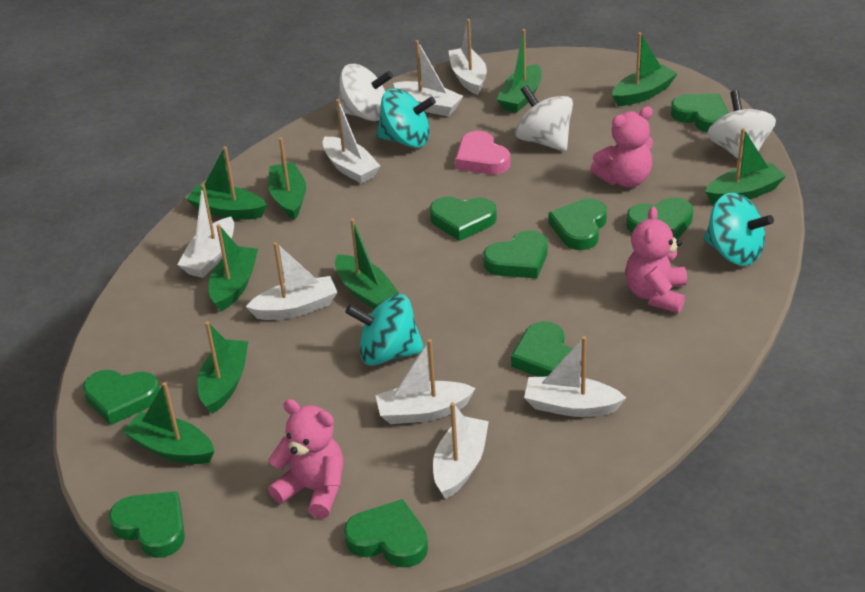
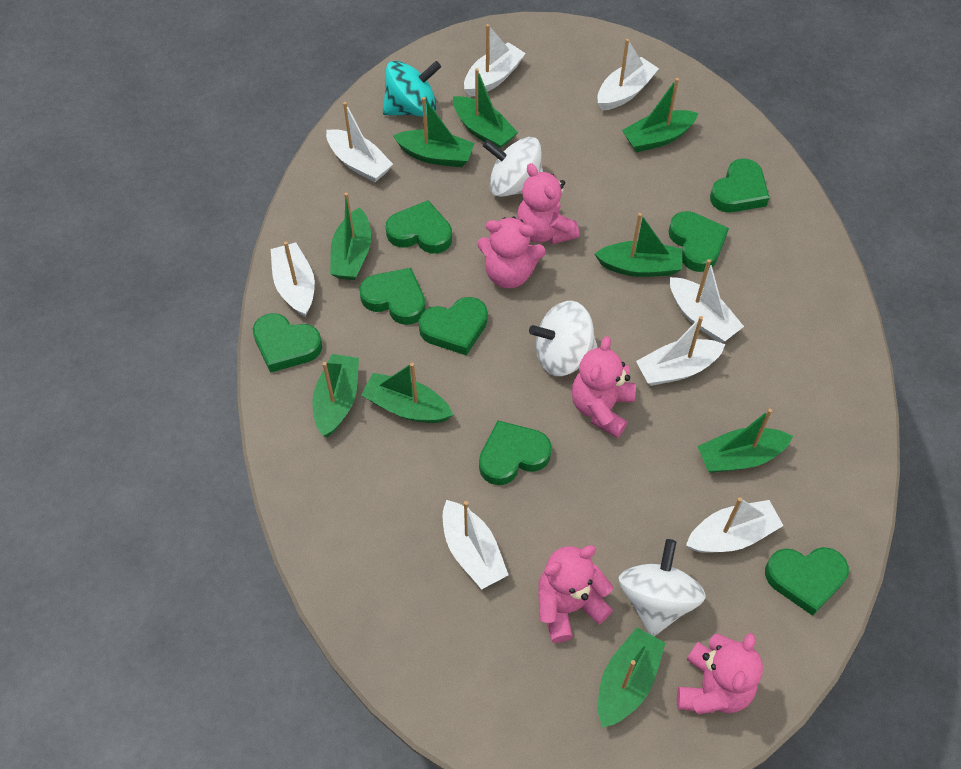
green heart: [83,370,160,425] [109,491,185,558] [344,499,428,568] [430,197,497,241] [484,230,547,278] [511,321,572,377] [548,198,607,250] [626,197,693,240] [671,94,729,132] = 9 -> [253,313,322,373] [360,268,426,325] [386,200,452,254] [419,297,488,356] [479,420,552,485] [668,211,729,272] [710,159,769,213] [765,547,849,616] = 8
pink heart: [455,131,510,174] = 1 -> none = 0
pink teddy bear: [268,399,343,519] [590,106,653,187] [625,207,687,313] = 3 -> [478,216,546,288] [517,163,579,244] [538,545,613,643] [572,336,636,438] [677,633,763,714] = 5
turquoise spinning top: [345,294,424,366] [377,88,436,148] [704,193,774,266] = 3 -> [383,61,441,117] = 1

